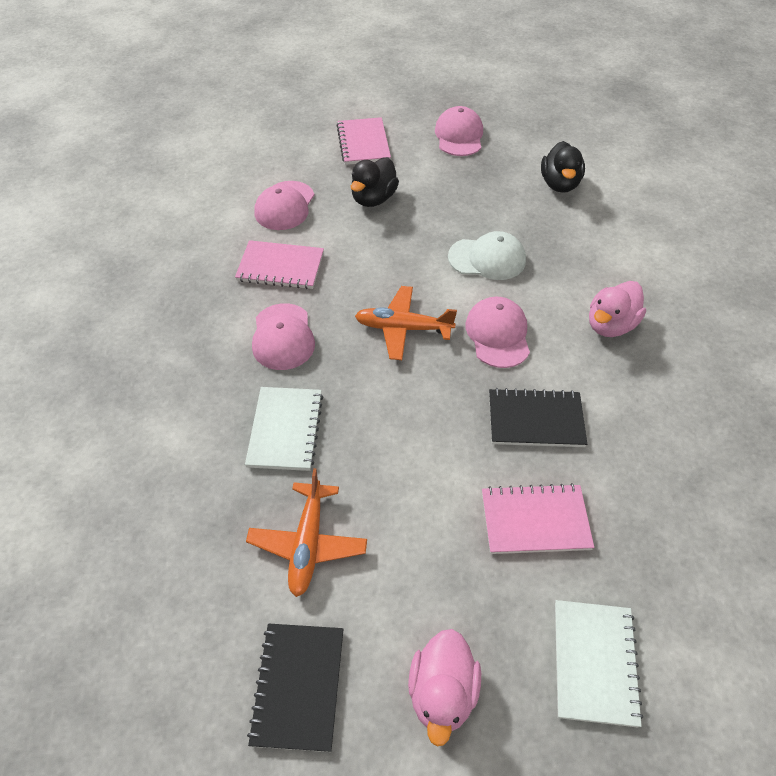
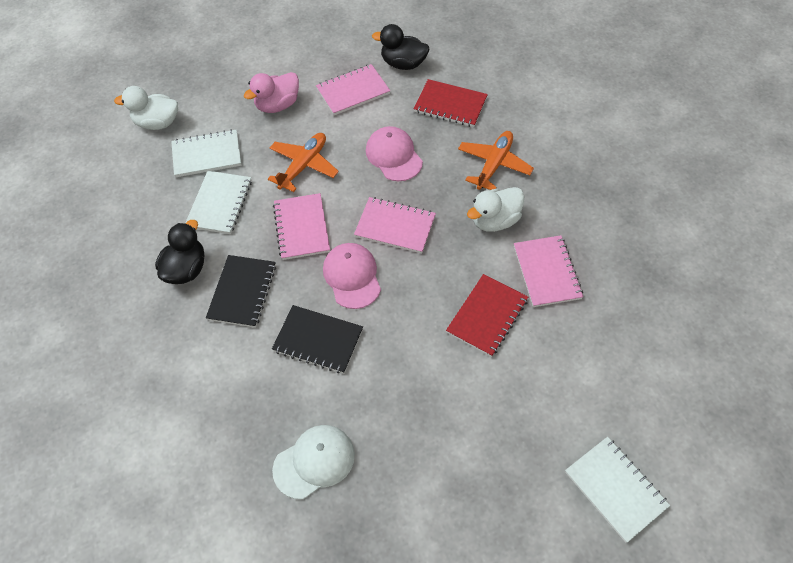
pink cap: [252,303,315,370] [254,181,314,230] [435,106,483,156] [465,297,530,368] = 4 -> [323,243,381,309] [366,126,423,181] = 2
pink duck: [408,629,481,746] [589,281,646,337] = 2 -> [244,72,299,113] = 1
pink notebook: [235,240,324,289] [337,117,391,165] [482,483,594,554] = 3 -> [273,193,330,260] [316,64,390,115] [354,197,436,253] [514,235,583,307] = 4
red notebook: none = 0 -> [414,79,488,127] [446,274,528,357] = 2
white duck: none = 0 -> [114,86,178,130] [467,187,524,232] = 2
white notebook: [245,387,323,471] [555,600,643,728] = 2 -> [171,129,241,177] [185,171,252,234] [565,437,670,543] = 3

